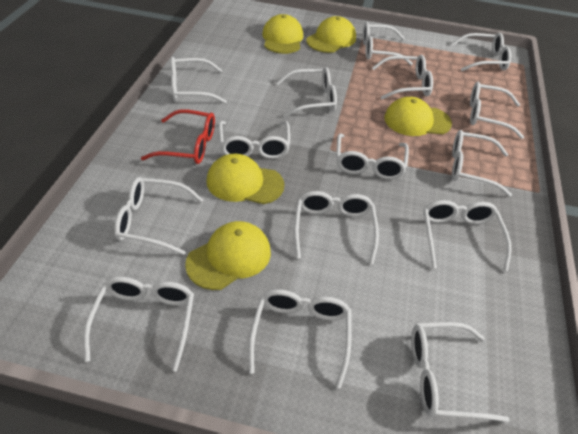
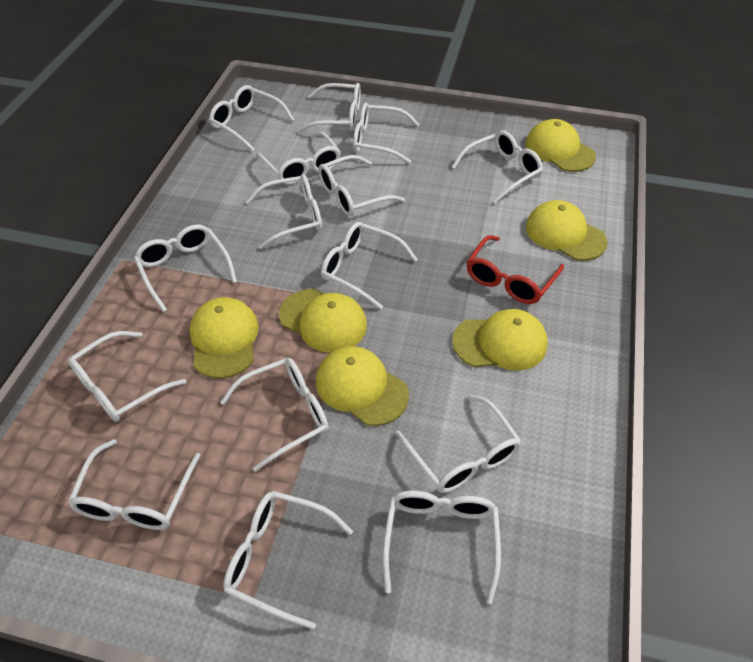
yellow cap: [185,221,271,290] [206,154,285,204] [262,14,303,54] [306,16,356,53] [384,97,452,136] = 5 -> [189,297,259,378] [279,289,367,353] [316,346,409,426] [452,309,548,371] [525,119,596,172] [526,200,607,261] = 6

